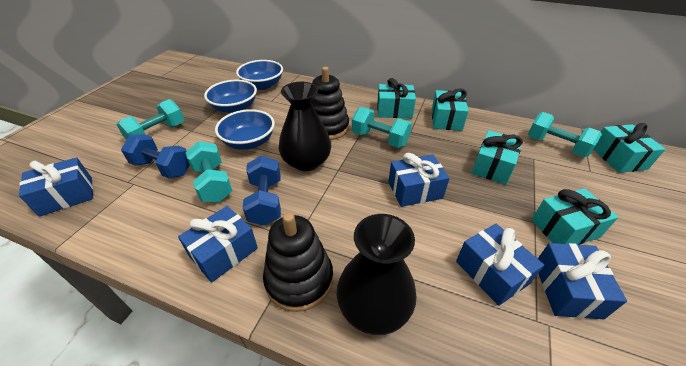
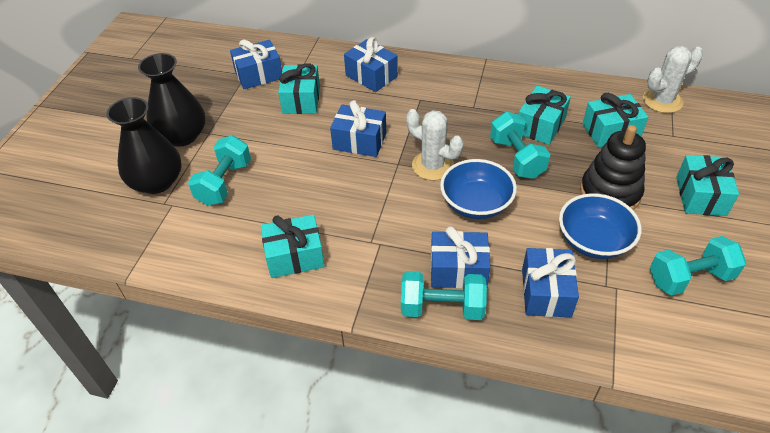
black stacking toy: [263,213,333,312] [311,67,349,140] = 2 -> [580,125,646,210] = 1
blue bowl: [204,80,257,113] [215,109,275,150] [236,60,283,90] = 3 -> [440,159,517,219] [559,193,642,259] = 2
blue dumbbell: [121,134,190,179] [243,156,281,226] = 2 -> none = 0
white cactus: none = 0 -> [406,109,463,181] [643,46,703,113] = 2

